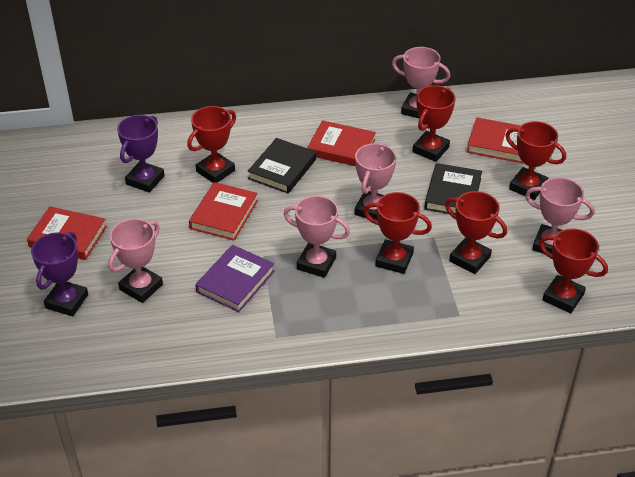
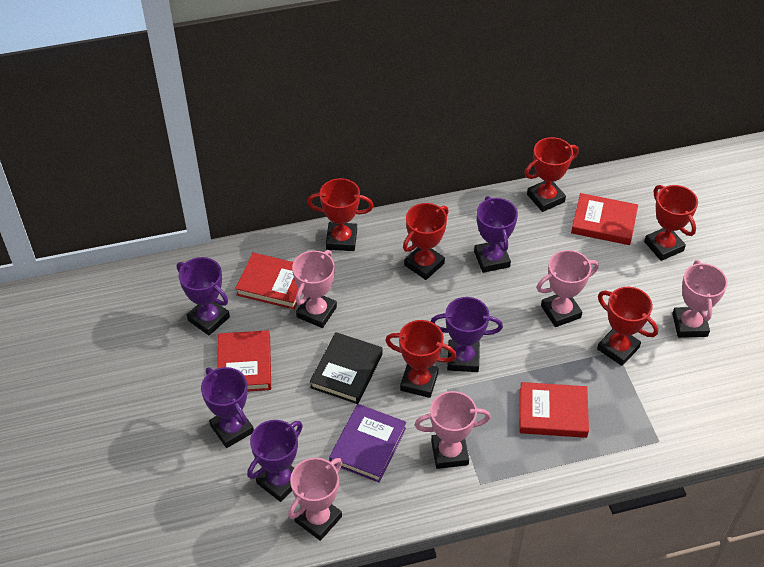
black book: [247,138,316,194] [424,163,482,214] = 2 -> [310,332,383,404] = 1
purple trophy: [31,232,88,316] [117,115,165,193] = 2 -> [177,257,230,335] [201,367,254,448] [247,420,303,502] [431,297,503,372] [474,196,518,273] = 5

